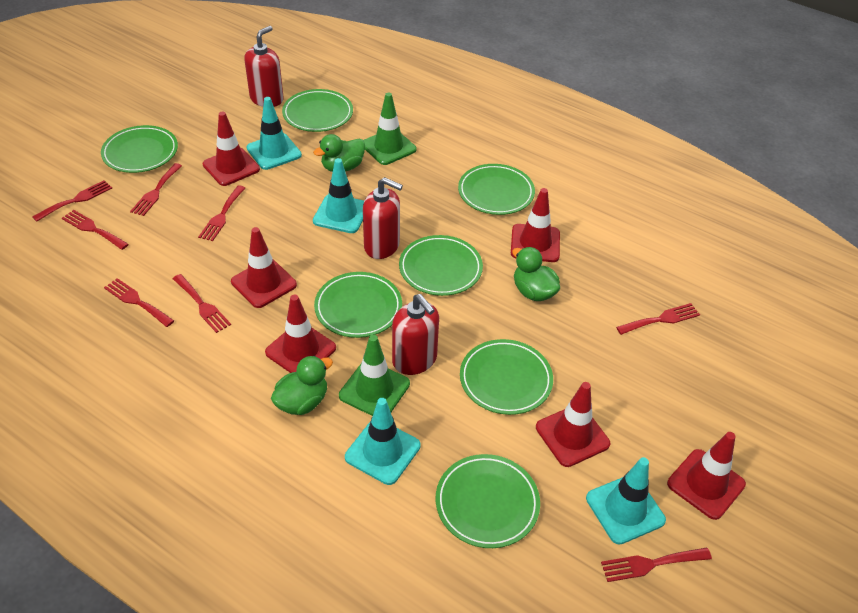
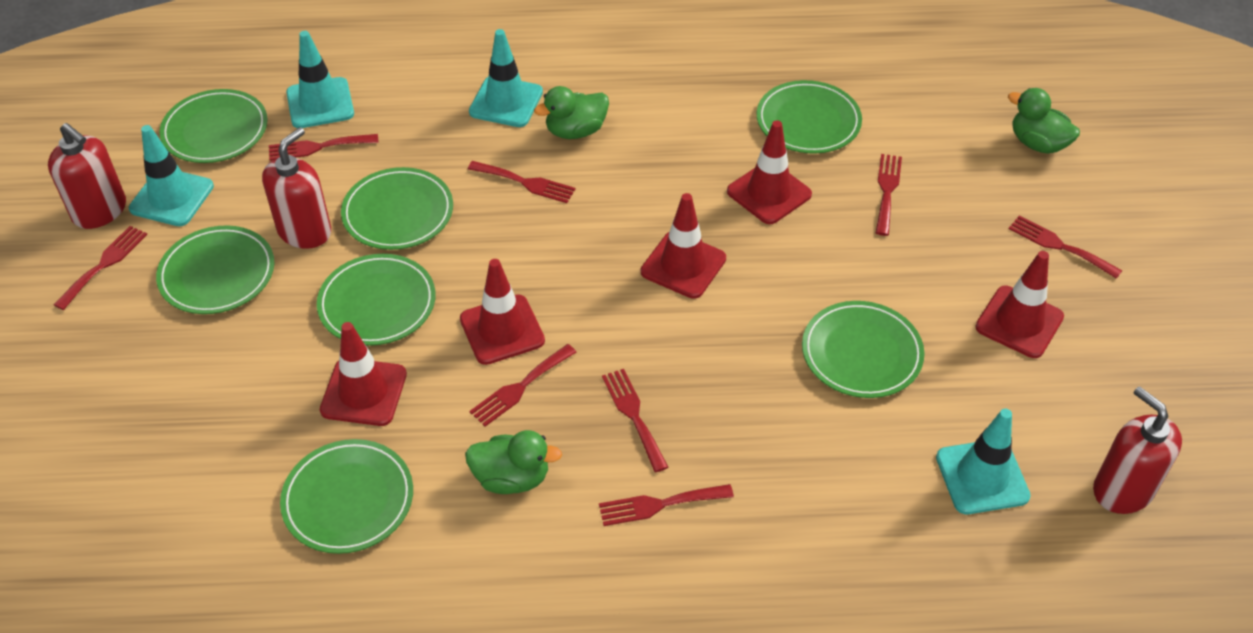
green traffic cone: [339,335,410,416] [363,93,417,165] = 2 -> none = 0
red traffic cone: [203,112,260,186] [231,227,297,308] [265,294,336,373] [511,188,560,262] [536,382,610,467] [667,432,746,520] = 6 -> [320,322,407,426] [460,259,545,365] [641,193,726,299] [727,120,812,224] [975,251,1064,358] = 5

